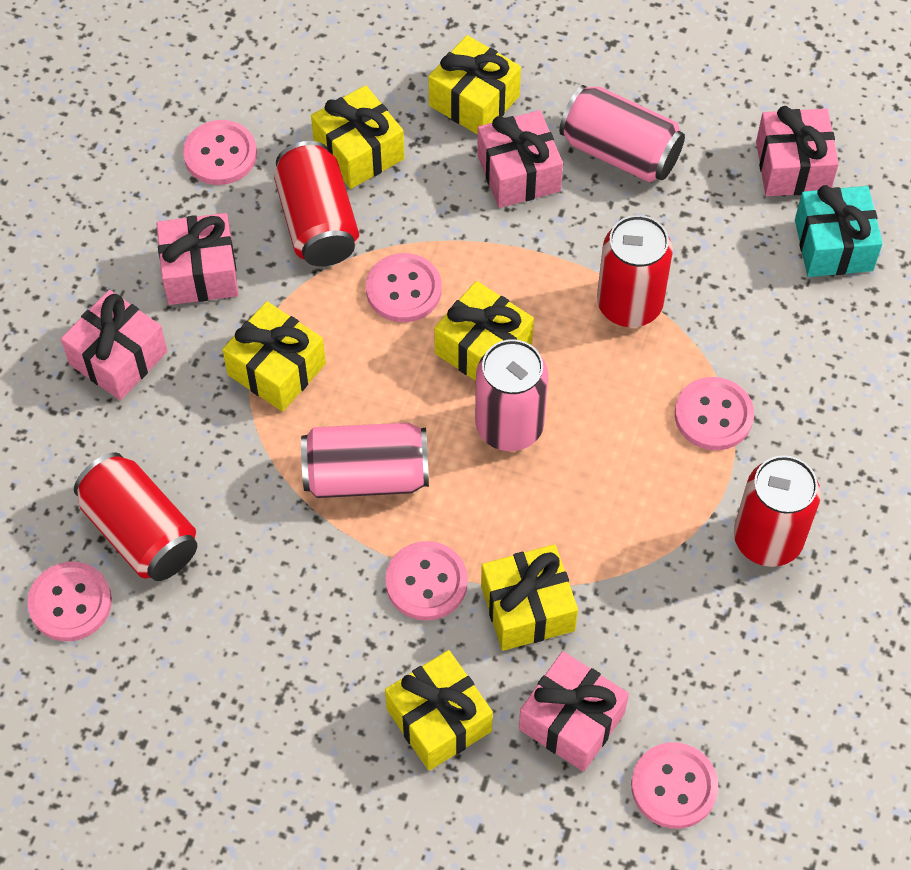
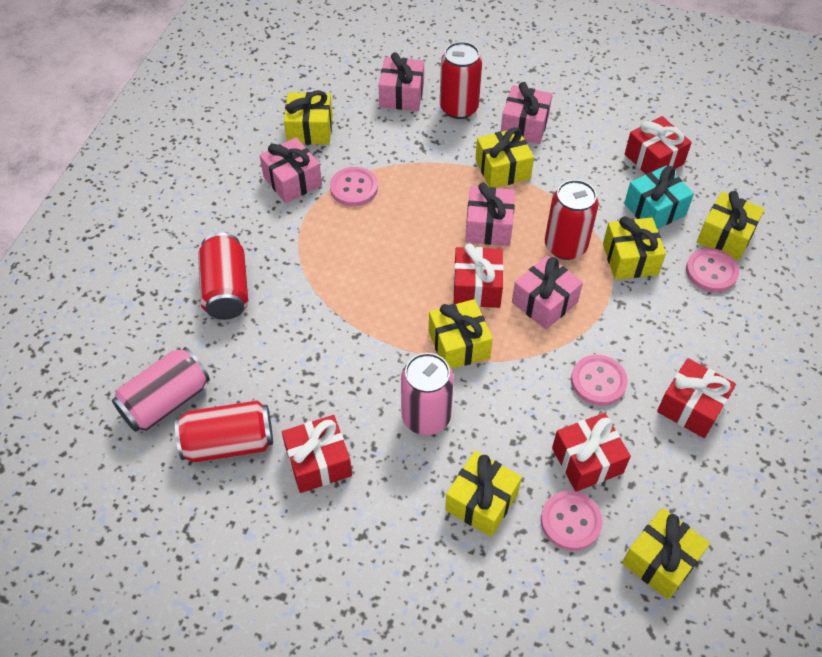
pink button: [27,562,112,641] [183,120,257,185] [366,253,442,322] [385,541,468,621] [631,742,718,829] [675,377,754,450] = 6 -> [330,167,378,206] [541,491,603,551] [571,355,628,406] [686,248,739,292] = 4
pink can: [301,423,429,498] [475,339,548,451] [559,85,685,182] = 3 -> [112,347,210,432] [401,353,454,435] = 2
red gift: none = 0 -> [282,415,352,493] [453,243,504,308] [552,413,631,492] [625,116,692,174] [657,358,736,438] = 5
yellow gift: [222,301,326,412] [311,85,405,189] [385,650,493,771] [428,35,521,135] [434,281,534,381] [481,544,578,651] = 6 -> [284,90,333,145] [429,299,493,369] [445,451,522,537] [475,127,534,188] [603,216,666,280] [622,508,710,599] [697,191,764,260] = 7

